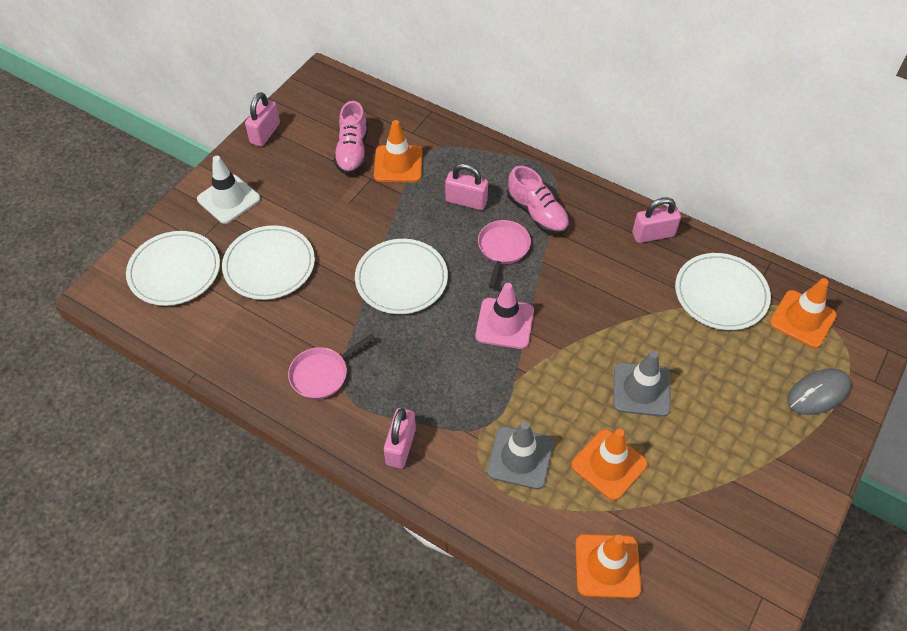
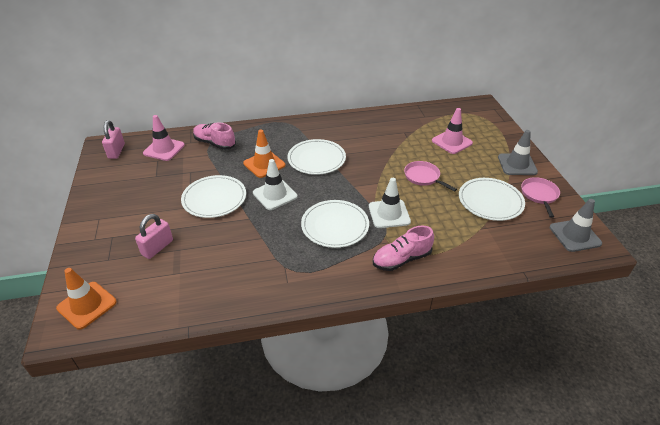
grey mouse: [787,368,851,415] = 1 -> none = 0
orange traffic cone: [374,120,422,182] [571,429,648,501] [575,534,641,598] [770,278,837,348] = 4 -> [56,268,117,329] [243,130,285,178] = 2
pink padlock: [245,92,280,147] [384,408,416,469] [445,163,488,210] [632,197,681,243] = 4 -> [102,120,125,159] [135,214,173,259] = 2
pink traffic cone: [475,283,534,349] = 1 -> [143,115,185,161] [432,108,473,154] = 2
white traffic cone: [197,156,260,224] = 1 -> [253,159,297,210] [369,178,411,228] = 2

